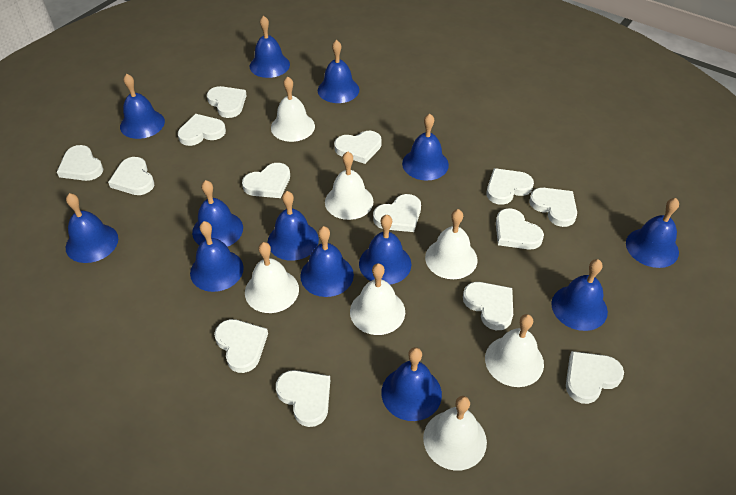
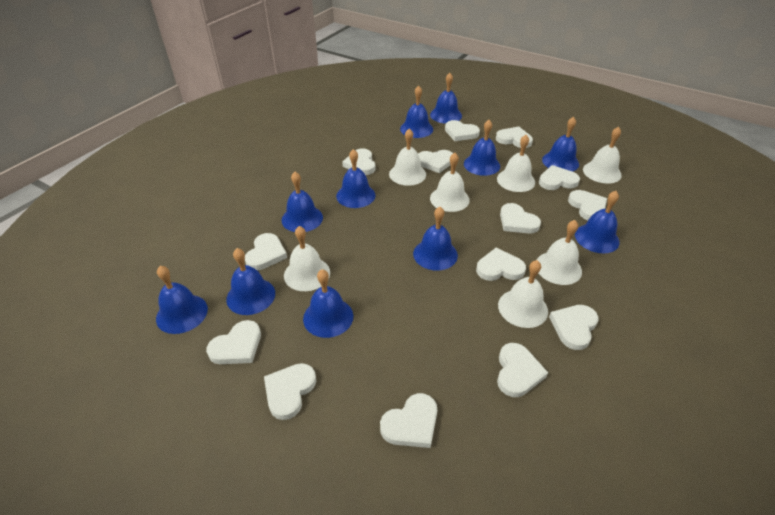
blue bell: [66,193,118,263] [120,74,165,139] [190,221,244,292] [192,180,243,247] [250,16,290,78] [267,191,319,261] [300,226,354,297] [318,40,359,103] [359,215,412,285] [381,347,442,421] [402,114,449,181] [551,259,608,331] [626,198,679,268] = 13 -> [156,266,208,334] [226,248,275,315] [281,172,323,232] [303,269,353,338] [336,149,376,208] [400,86,433,138] [413,207,458,271] [430,73,462,124] [464,120,500,176] [542,117,579,172] [575,191,620,253] = 11

